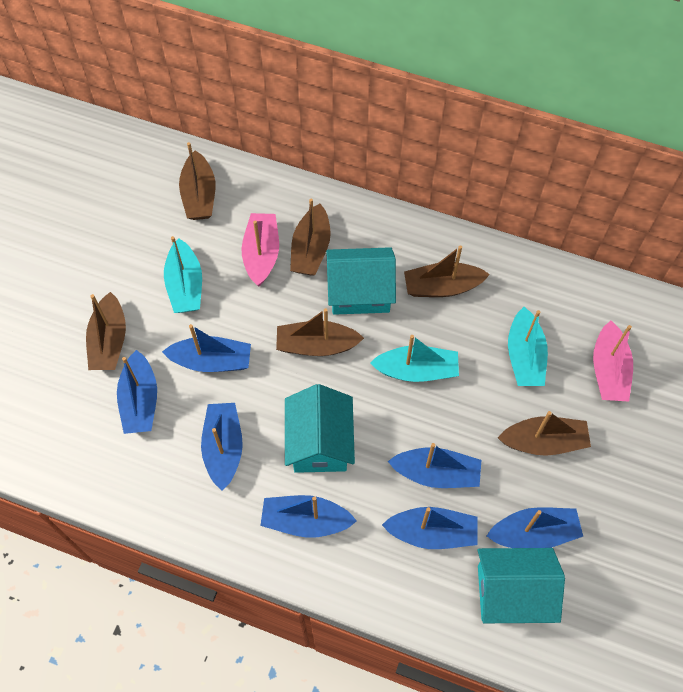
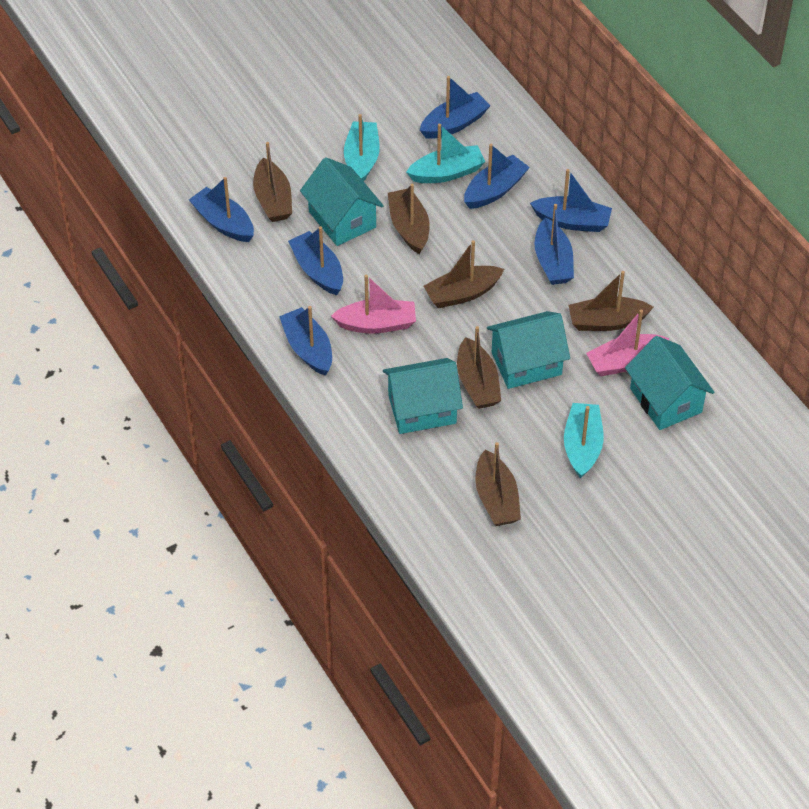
turquoise house: [285,384,355,473] [326,247,396,315] [478,548,565,623] = 3 -> [300,157,384,246] [383,358,463,434] [487,311,570,389] [625,336,714,430] = 4

